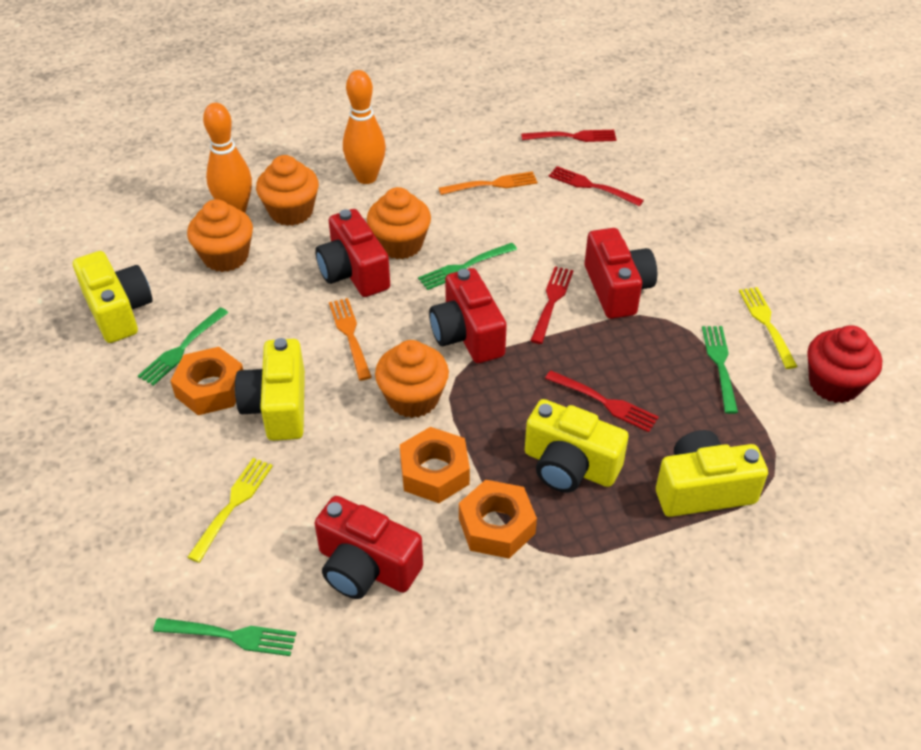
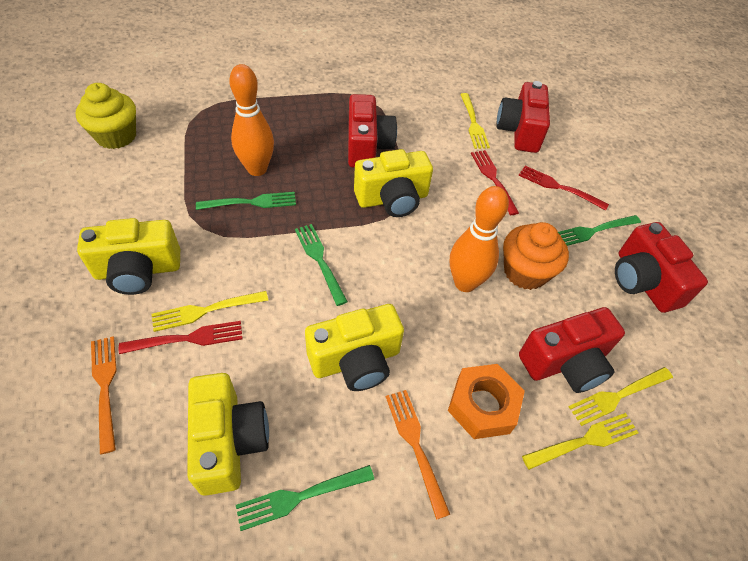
orange cupcake: [187,199,253,272] [256,155,319,226] [367,187,431,259] [375,340,449,418] = 4 -> [503,222,569,290] = 1
orange nut: [170,347,243,415] [400,427,470,503] [459,480,537,559] = 3 -> [448,364,525,439] = 1
red cupcake: [807,325,882,403] = 1 -> none = 0
red fork: [521,130,616,142] [530,266,574,344] [545,370,659,432] [549,166,644,206] = 4 -> [119,321,243,354] [471,150,519,215] [518,166,609,211] = 3
yellow cupcake: none = 0 -> [76,83,136,149] = 1
yellow fork: [187,458,273,563] [739,287,798,369] = 2 -> [152,291,268,332] [460,93,490,149] [522,413,639,470] [569,367,673,426] = 4

